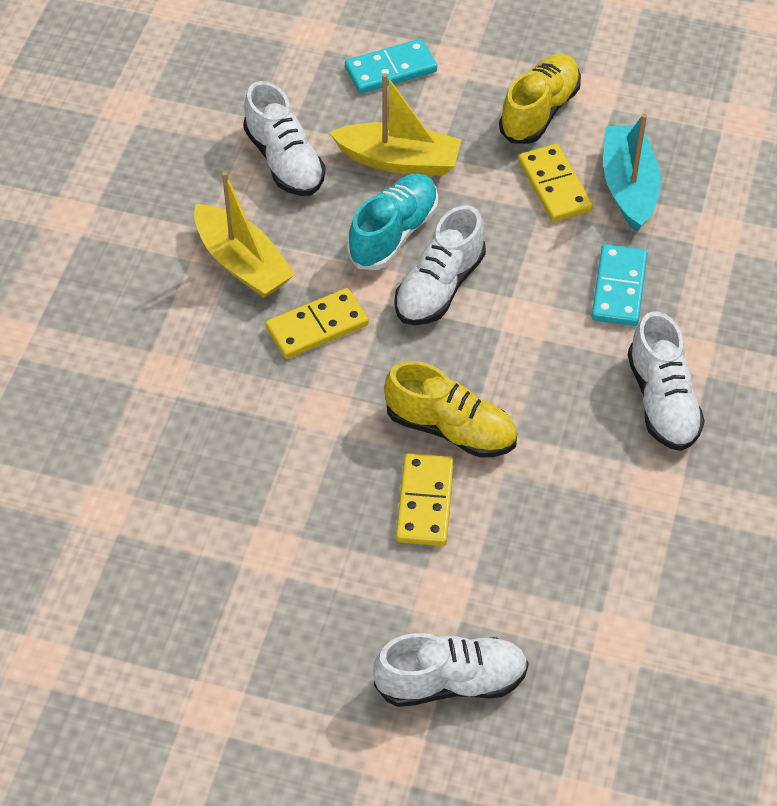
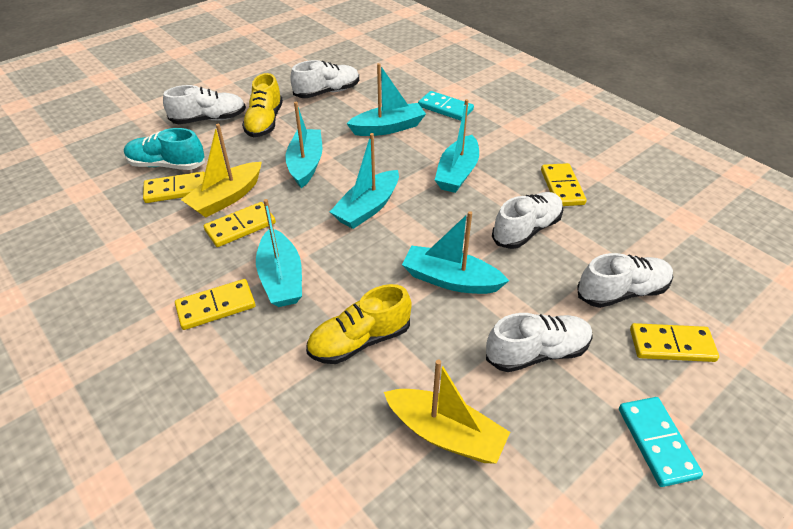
turquoise boat: [604,113,661,232] = 1 -> [256,199,302,307] [285,102,322,188] [330,133,399,229] [346,63,426,136] [402,211,509,294] [435,99,479,193] = 6
white shoe: [243,81,325,196] [373,633,529,707] [394,205,486,325] [628,312,705,451] = 4 -> [163,85,246,124] [290,60,359,98] [486,313,593,372] [492,192,563,249] [577,253,673,308] = 5
yellow domino: [265,288,369,359] [396,453,454,546] [518,144,593,222] = 3 -> [143,172,205,203] [175,279,256,330] [204,202,276,247] [541,163,587,206] [630,323,719,362] = 5

